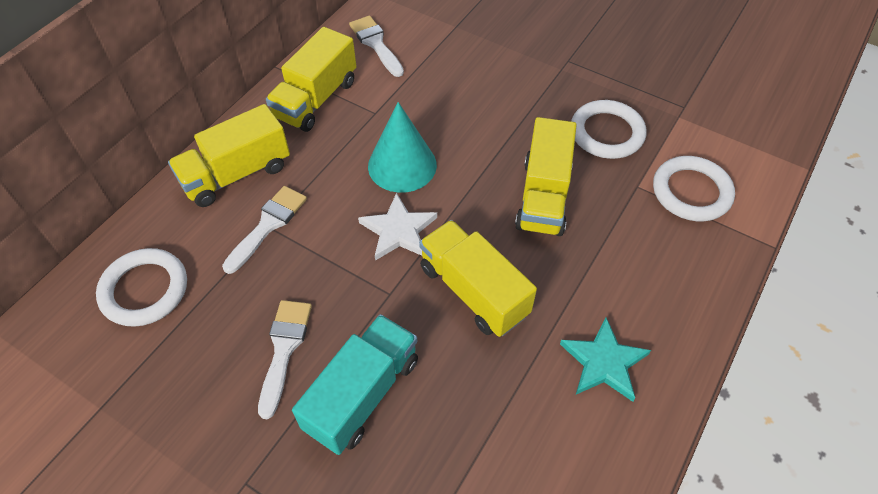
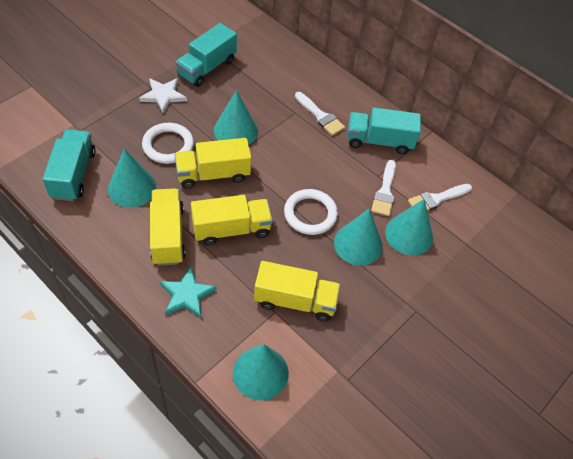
turquoise cone: [368,102,437,193] = 1 -> [108,148,156,208] [214,90,258,144] [233,344,289,401] [334,208,383,266] [385,199,433,256] = 5
turquoise truck: [292,314,418,455] = 1 -> [42,129,96,201] [176,23,237,87] [347,108,421,154] = 3
white ring: [96,248,187,327] [571,100,646,159] [653,156,735,221] = 3 -> [142,123,194,164] [284,189,338,235] = 2

